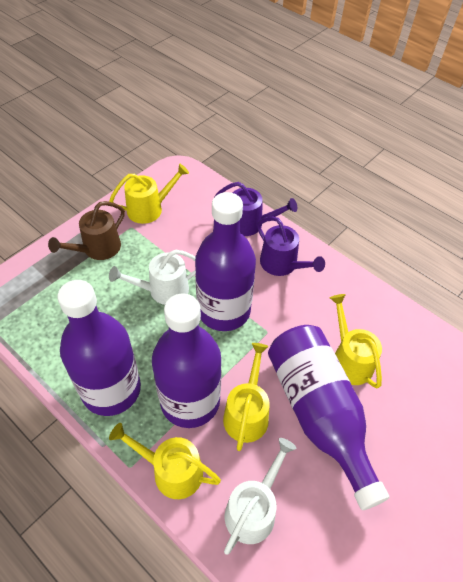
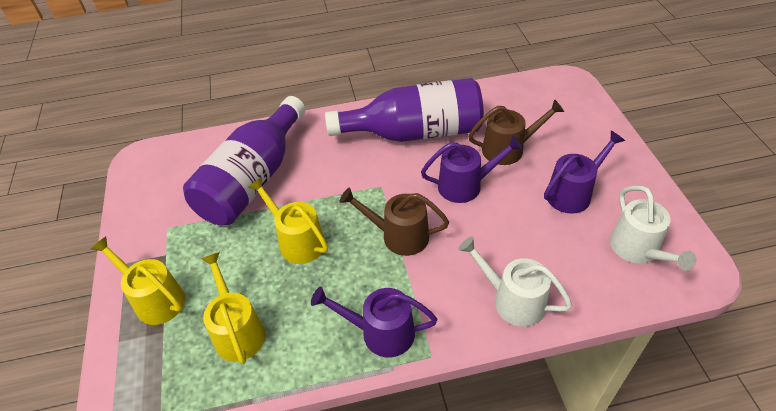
brown watering can: [48,201,125,260] = 1 -> [340,187,449,256] [468,99,564,165] = 2
purple bottle: [57,280,141,416] [152,294,222,428] [195,192,256,331] [268,325,389,510] = 4 -> [183,96,305,225] [325,78,484,142] = 2
purple watering can: [214,182,297,236] [257,216,325,276] = 2 -> [311,287,437,357] [421,136,523,203] [544,131,625,214] = 3
yellow watering can: [109,164,189,224] [109,423,221,499] [223,343,270,451] [330,294,382,389] = 4 -> [91,237,185,325] [201,252,265,364] [248,177,328,264] = 3

